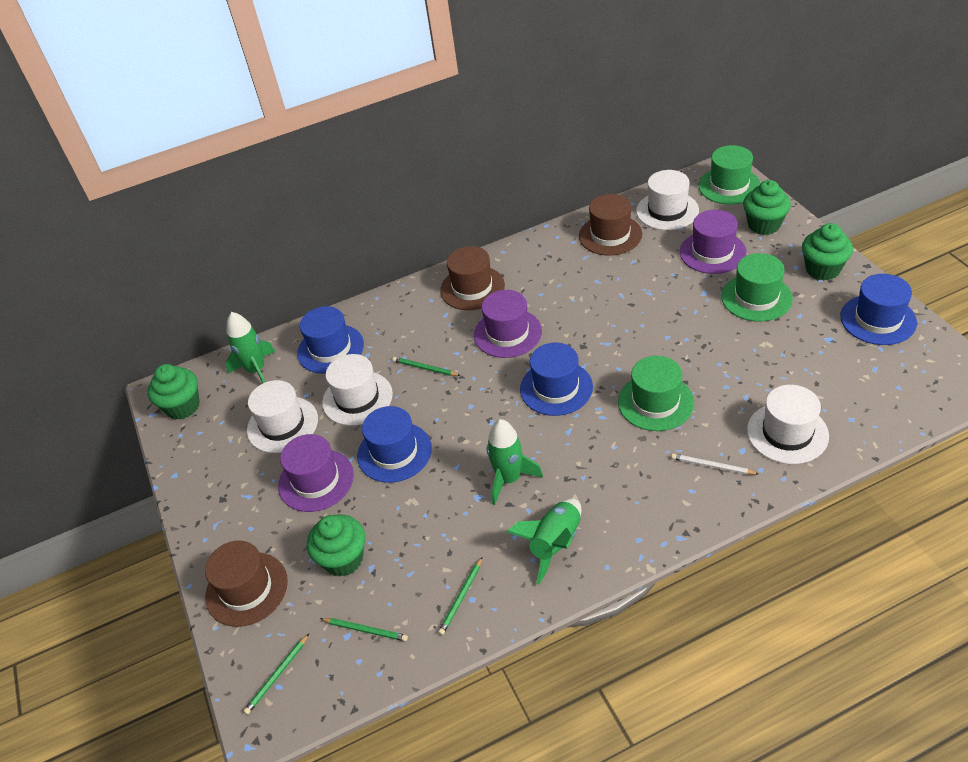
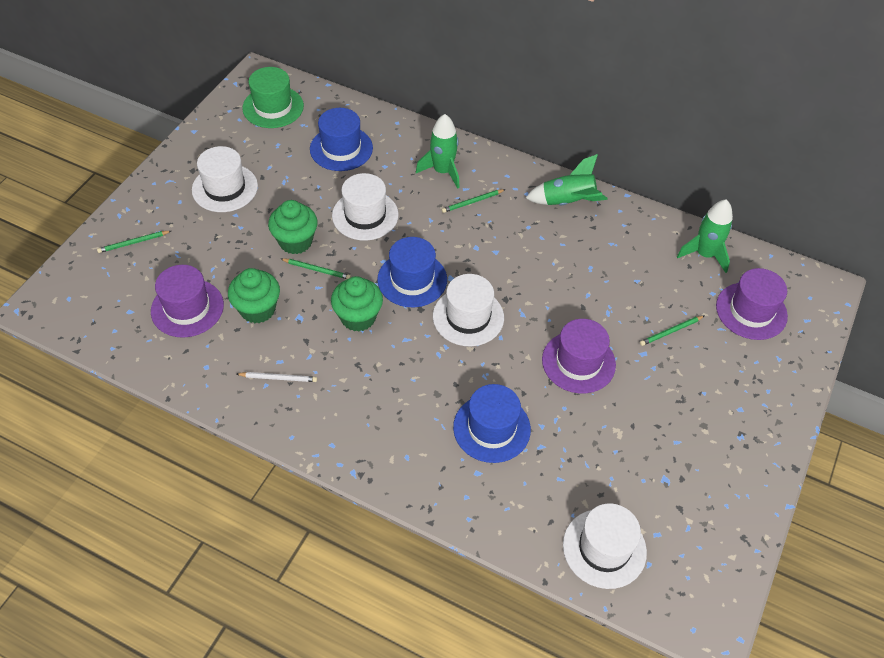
blue hat: [297,306,364,374] [357,406,432,483] [520,343,593,416] [840,274,917,345] = 4 -> [310,108,373,171] [377,237,447,307] [453,384,531,463] = 3
brown hat: [205,540,288,627] [440,246,505,310] [579,194,642,256] = 3 -> none = 0
green cupcake: [148,364,200,419] [307,515,365,576] [743,180,791,235] [802,223,853,281] = 4 -> [228,268,280,323] [268,200,318,254] [331,276,383,332] = 3
green hat: [618,356,694,431] [698,145,761,205] [721,253,793,322] = 3 -> [242,67,304,128] = 1

